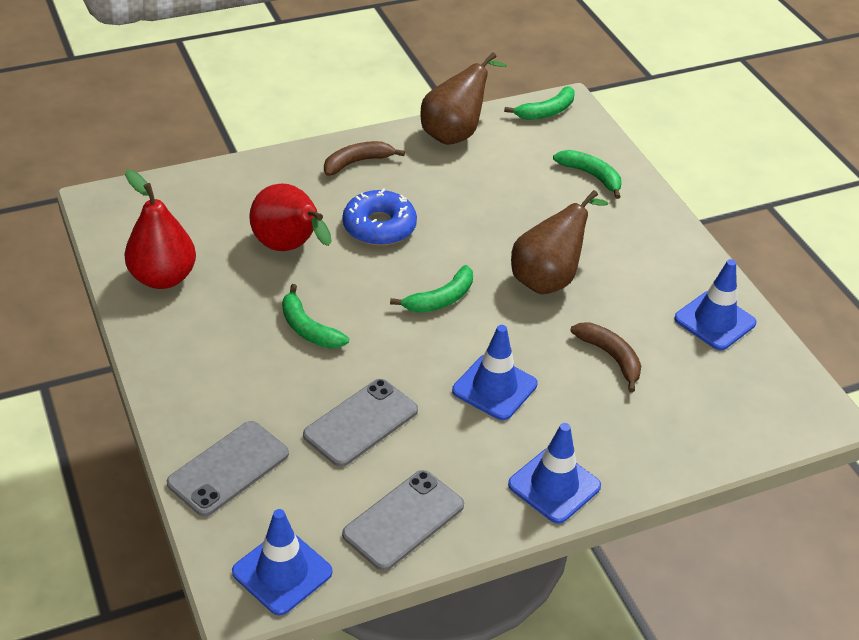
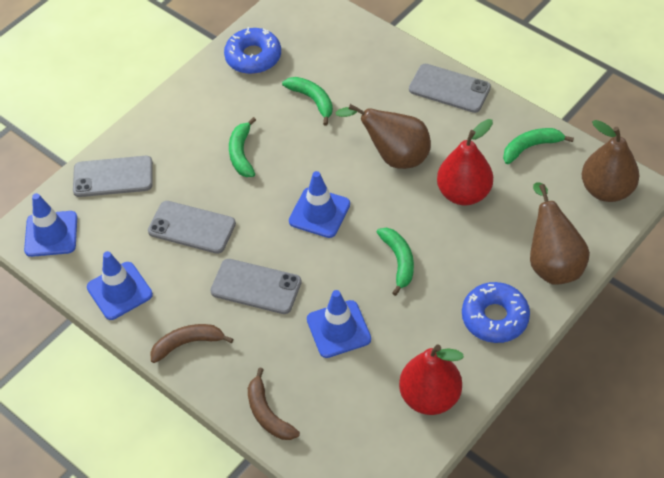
blue donut: [343,188,417,246] = 1 -> [224,27,281,74] [462,282,530,343] = 2
brown pear: [420,52,507,145] [511,190,609,294] = 2 -> [335,104,431,169] [530,182,590,285] [582,120,639,202] = 3
grey phone: [167,421,289,517] [303,379,418,467] [342,470,464,571] = 3 -> [73,156,153,197] [148,201,236,254] [210,259,302,314] [409,64,491,113] = 4

